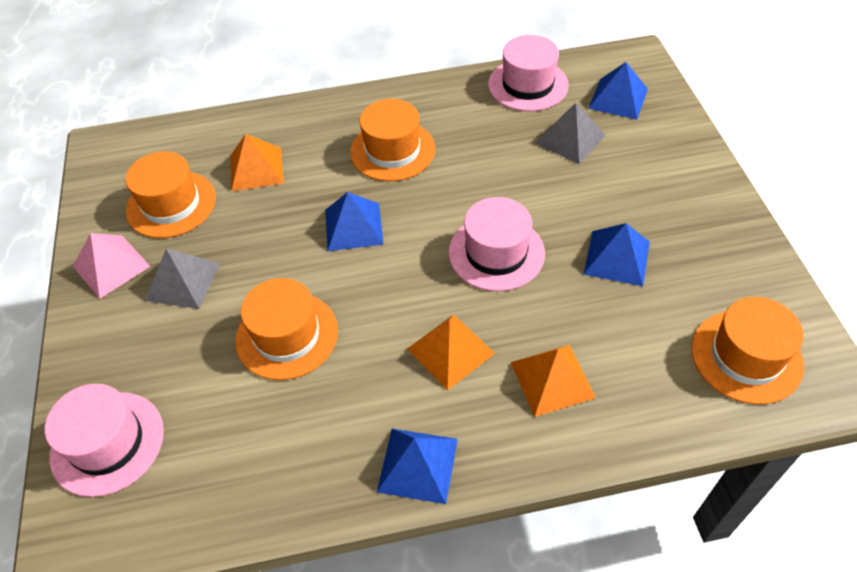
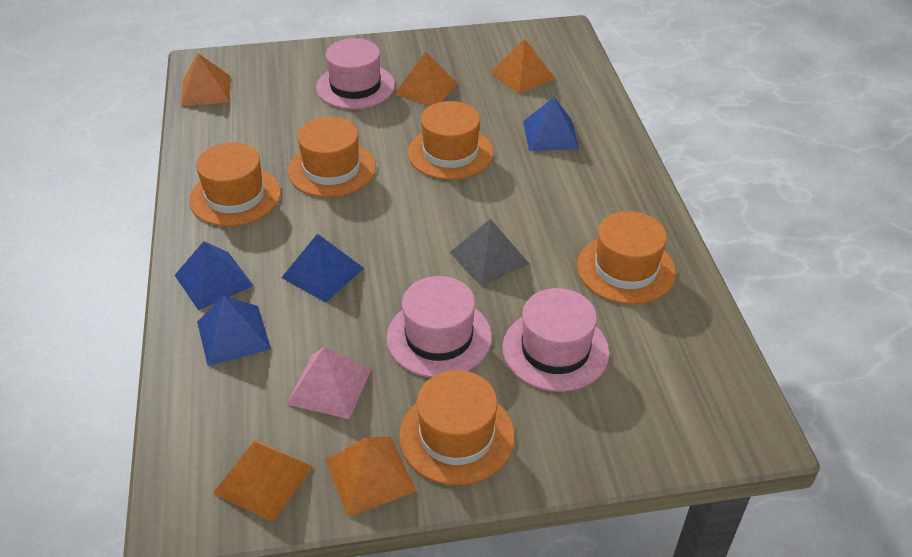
grey pyramid: [145,249,220,309] [535,103,606,164] = 2 -> [449,219,529,286] = 1
orange hat: [125,151,216,238] [235,278,338,380] [350,99,435,181] [691,297,804,404] = 4 -> [189,142,281,227] [288,117,376,197] [399,370,515,485] [408,101,493,180] [577,211,676,304] = 5
orange pyramid: [231,134,284,191] [407,315,495,390] [511,345,596,417] = 3 -> [181,53,231,106] [213,440,313,522] [325,437,416,517] [394,52,458,106] [490,39,555,94] = 5

